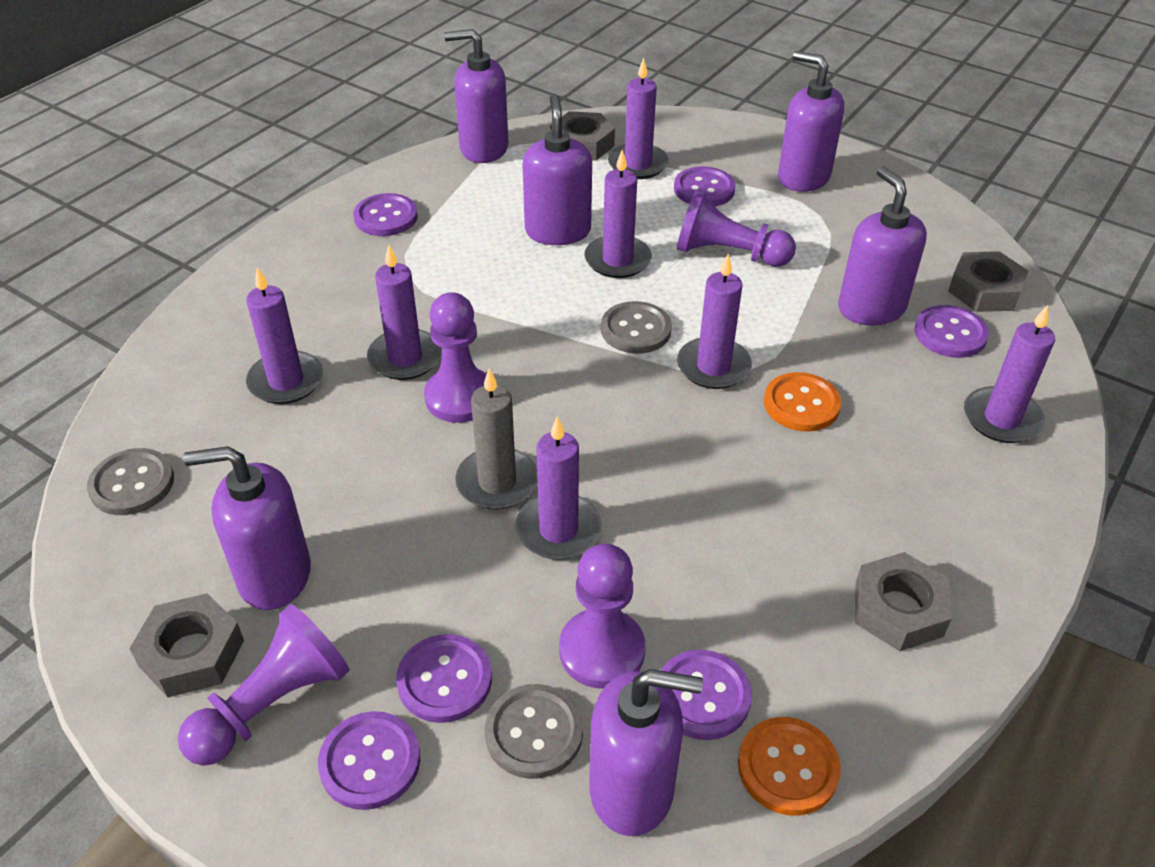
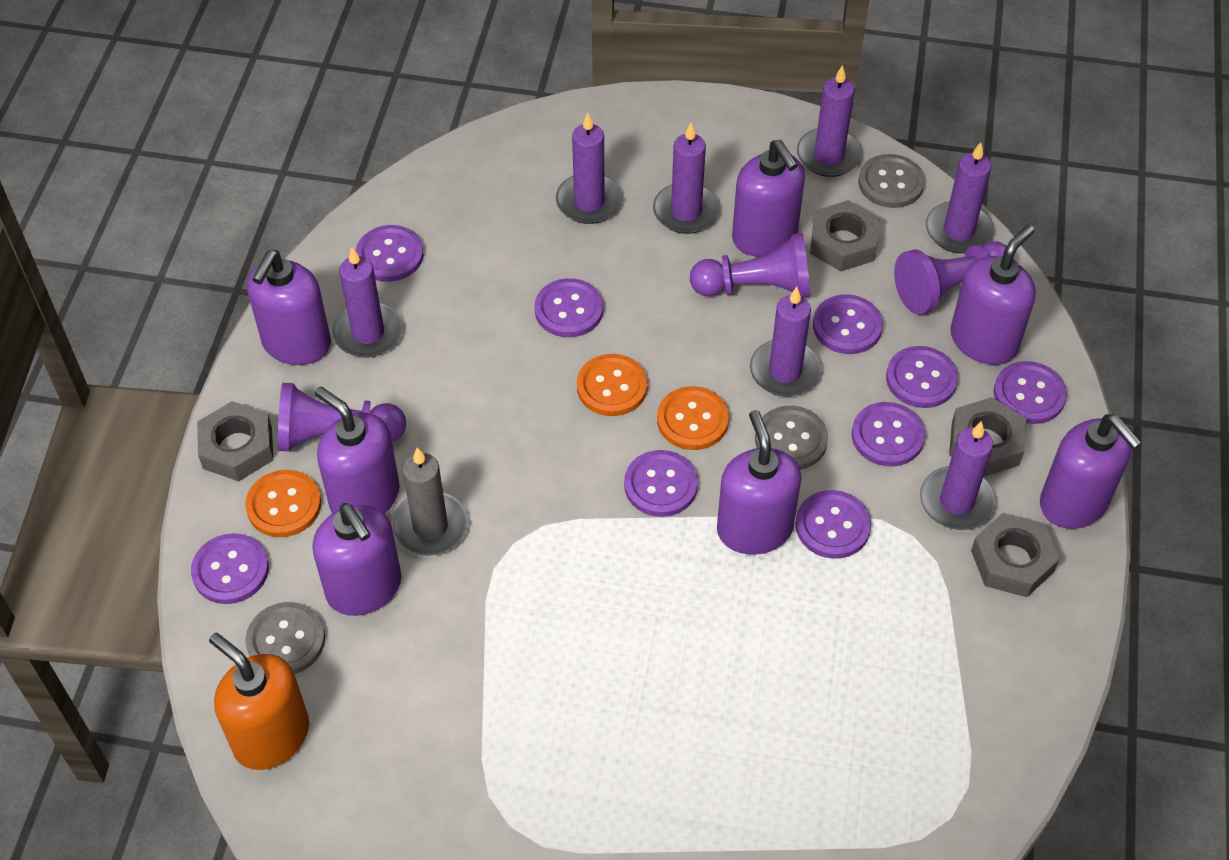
orange button: [738,717,841,816] [764,372,841,432] = 2 -> [245,470,321,537] [577,354,648,416] [657,386,729,450] = 3
orange soap dispenser: none = 0 -> [209,633,309,770] = 1
purple button: [318,711,420,810] [353,193,418,236] [396,634,492,723] [660,650,752,740] [674,167,736,206] [915,305,989,358] = 6 -> [191,533,269,604] [356,225,424,282] [535,278,603,337] [624,450,698,517] [796,490,871,559] [813,294,883,354] [852,402,925,467] [886,346,958,408] [994,361,1067,424] = 9
purple pawn: [178,604,350,766] [424,292,487,423] [559,544,645,689] [677,190,796,267] = 4 -> [278,383,406,451] [690,233,810,297] [894,241,1007,315] = 3
purple soap dispenser: [183,446,311,610] [444,29,508,163] [523,94,592,245] [589,669,703,836] [778,51,844,192] [838,167,927,325] = 6 -> [247,250,331,365] [312,503,402,616] [315,386,400,514] [717,410,802,555] [732,140,805,257] [950,225,1036,365] [1040,414,1142,529] = 7

